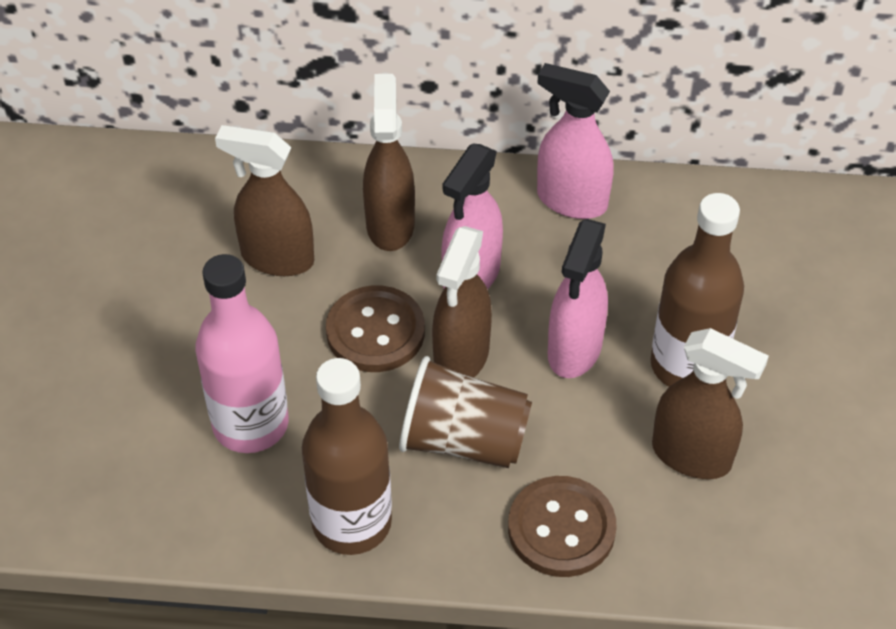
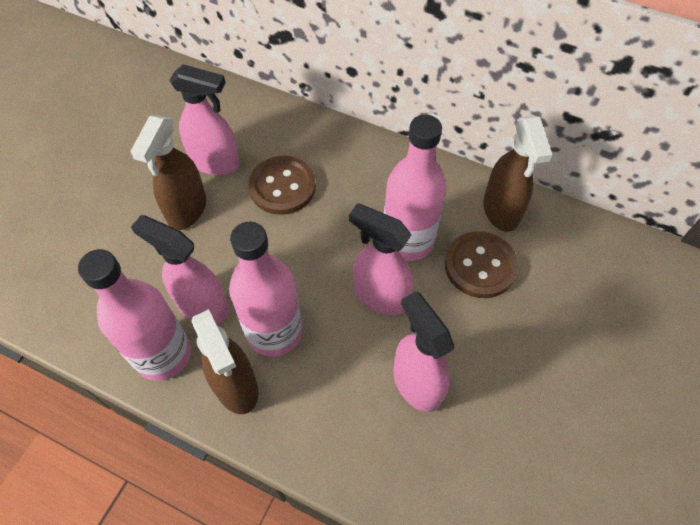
brown bottle: [302,358,392,555] [650,193,744,387] = 2 -> none = 0
brown cup: [399,356,532,468] = 1 -> none = 0
brown spray bottle: [215,125,314,276] [363,74,415,251] [432,226,492,378] [652,328,769,479] = 4 -> [130,115,206,230] [192,309,259,414] [483,116,552,232] = 3
pink bottle: [195,254,289,453] = 1 -> [78,249,191,381] [229,222,302,357] [384,115,447,261] = 3
pink spray bottle: [441,144,503,289] [537,63,614,219] [548,219,608,378] = 3 -> [131,215,229,324] [169,64,240,175] [349,203,413,315] [394,291,454,412] = 4

